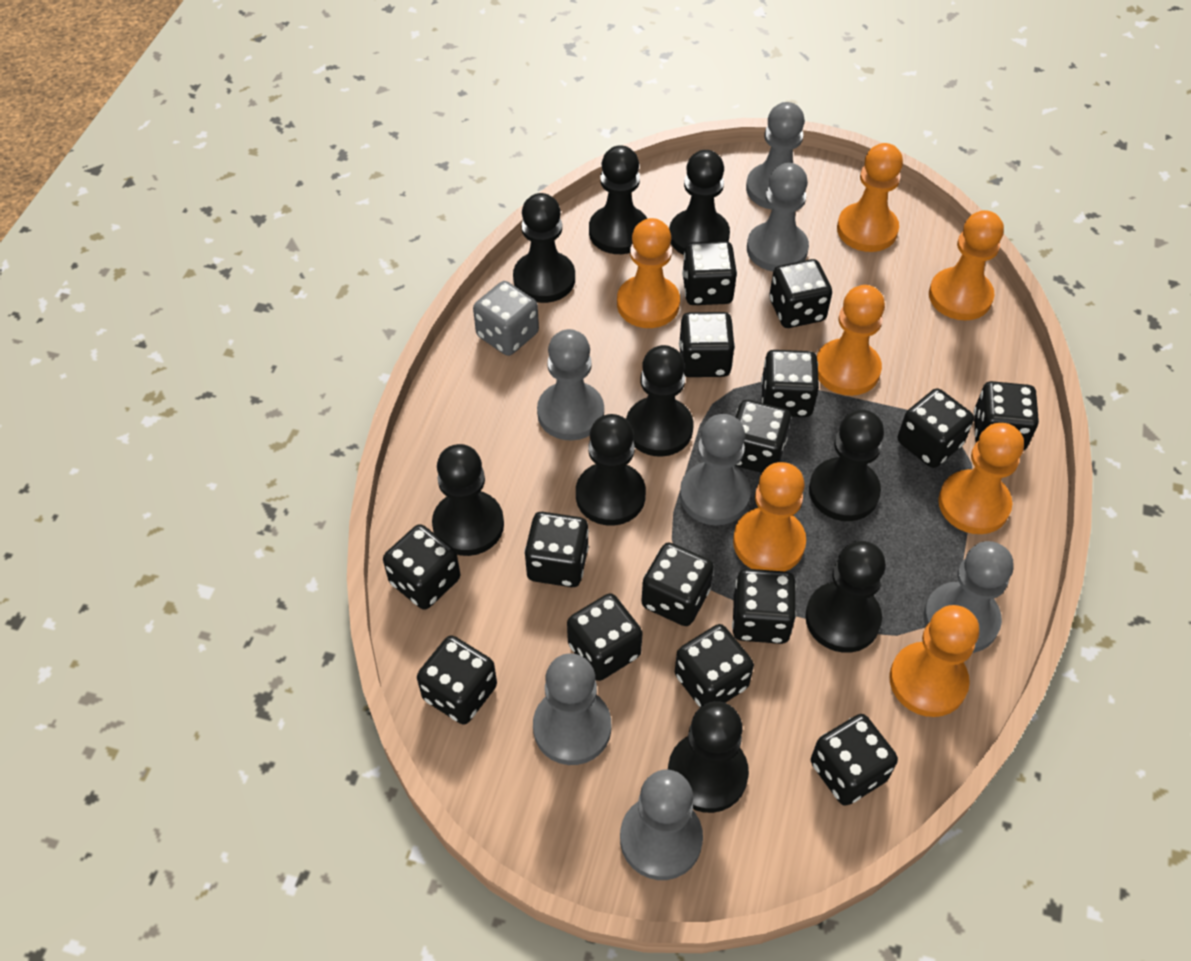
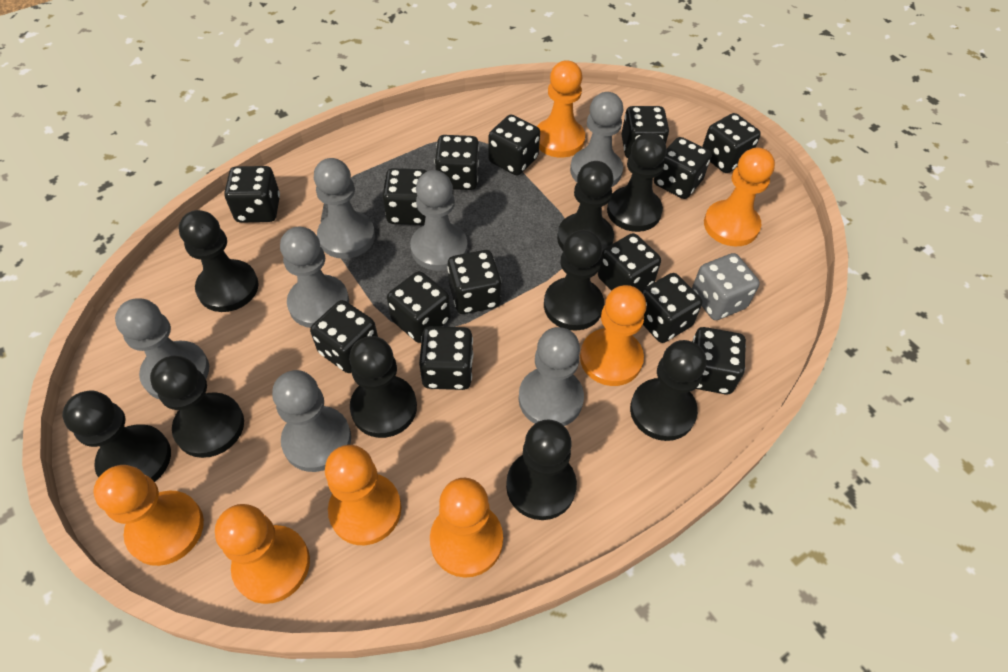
black dice: [383,524,460,610] [417,635,497,725] [524,512,589,587] [567,593,643,681] [641,543,714,626] [675,624,754,707] [679,312,735,377] [682,241,737,305] [732,569,796,644] [735,400,791,473] [761,350,819,417] [769,259,832,328] [811,714,898,806] [898,388,974,468] [974,381,1039,450] = 15 -> [224,166,280,223] [310,300,378,373] [383,168,427,225] [387,271,451,343] [419,326,473,390] [435,135,479,190] [447,250,501,314] [488,115,540,176] [598,233,661,291] [622,106,669,158] [641,273,702,343] [654,137,711,199] [692,327,746,394] [702,113,761,173] = 14

